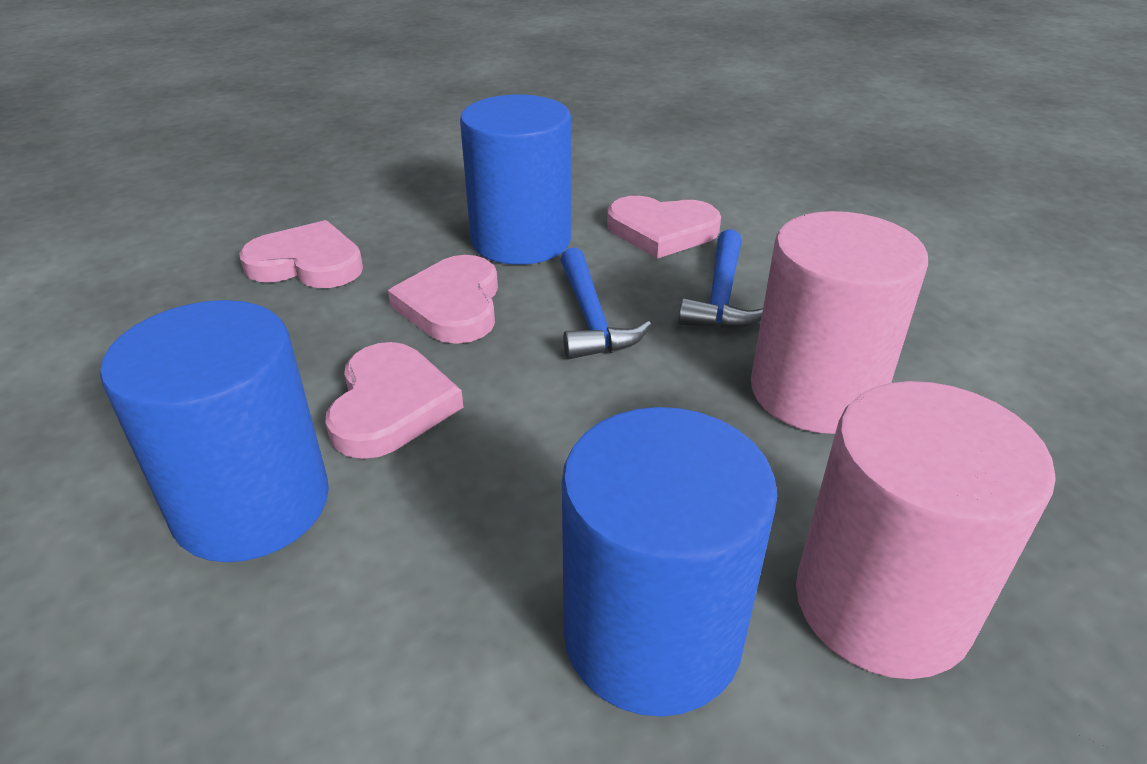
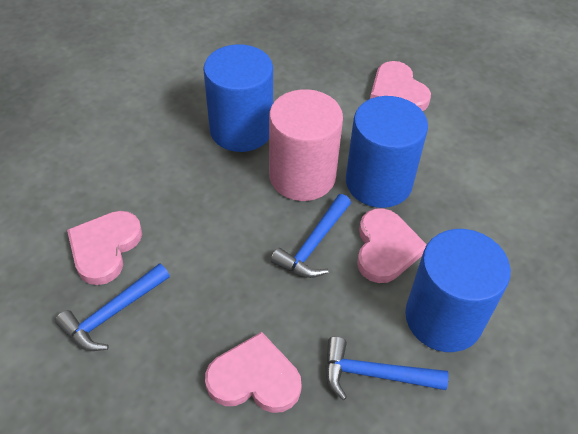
blue hammer: [560,248,651,359] [679,229,763,329] = 2 -> [55,263,170,351] [271,194,351,278] [326,337,449,400] = 3
pink cylinder: [751,211,928,434] [796,381,1056,679] = 2 -> [269,89,343,201] = 1

